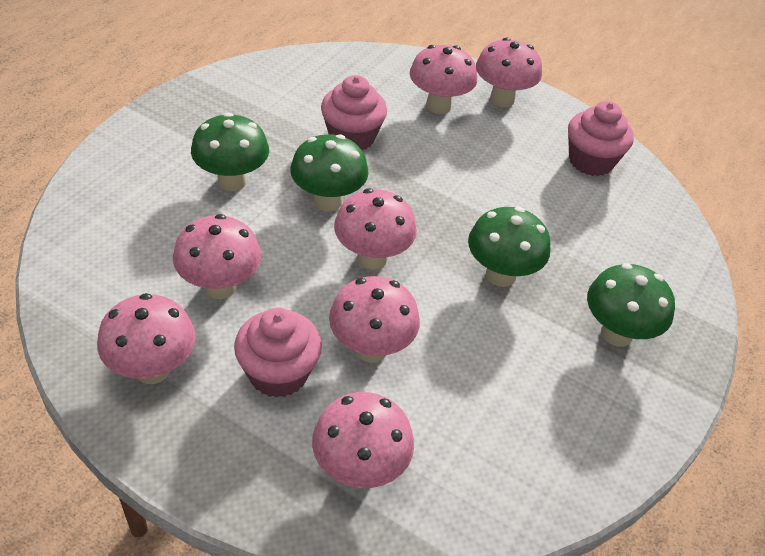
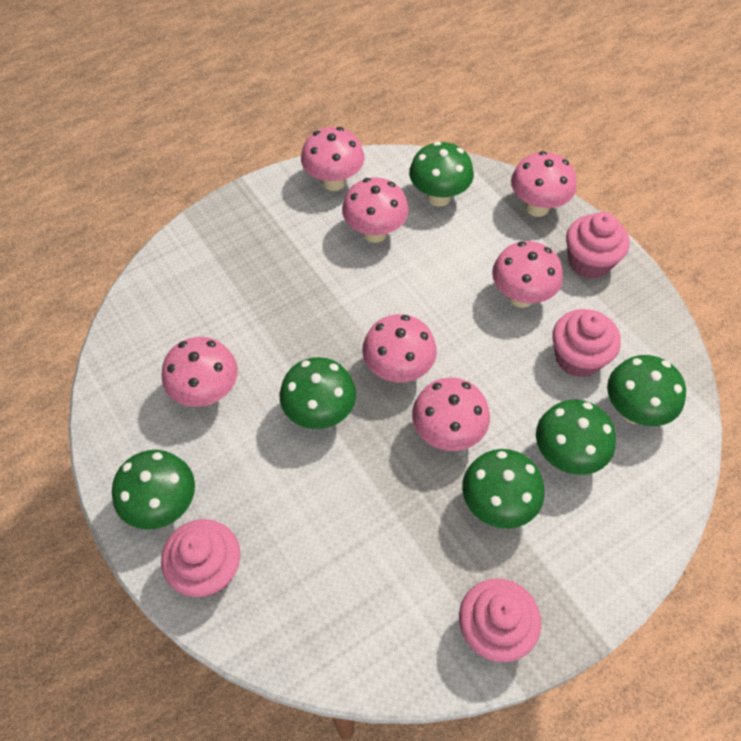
green mushroom: [191,113,269,191] [290,134,369,211] [468,207,551,287] [587,263,675,347] = 4 -> [112,450,195,530] [280,357,356,429] [409,141,474,207] [462,449,544,529] [536,400,616,475] [607,355,686,426] = 6
pink cupcake: [234,308,322,398] [321,75,387,150] [568,101,634,176] = 3 -> [161,519,240,597] [459,578,541,662] [552,309,621,377] [566,212,630,279] = 4

